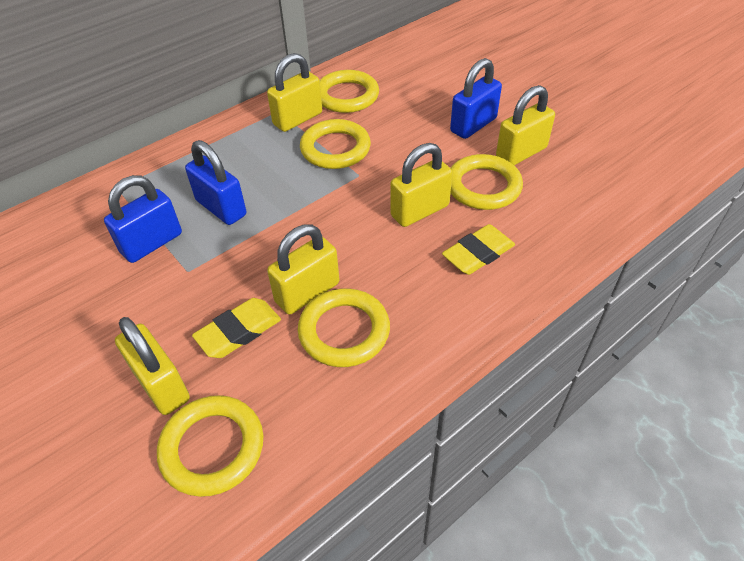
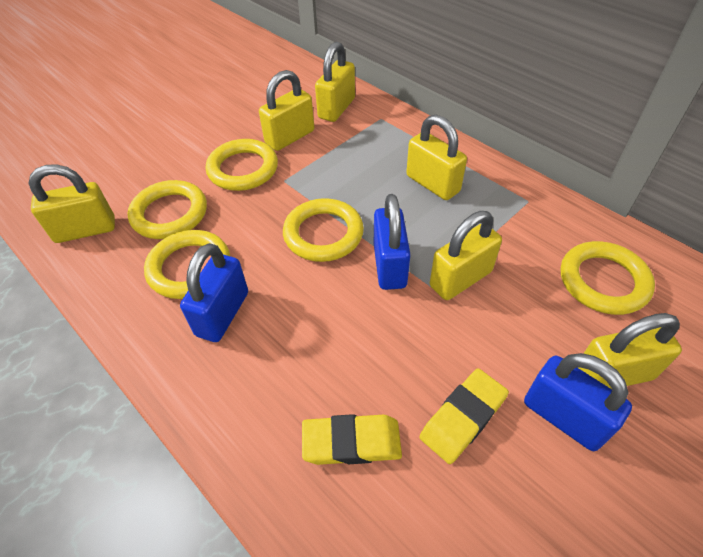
yellow padlock: [115,317,190,415] [267,53,322,132] [267,225,339,315] [390,143,452,227] [496,85,555,165] = 5 -> [29,164,115,243] [259,70,314,151] [315,42,355,122] [406,115,467,200] [430,211,502,300] [578,313,682,389] = 6

